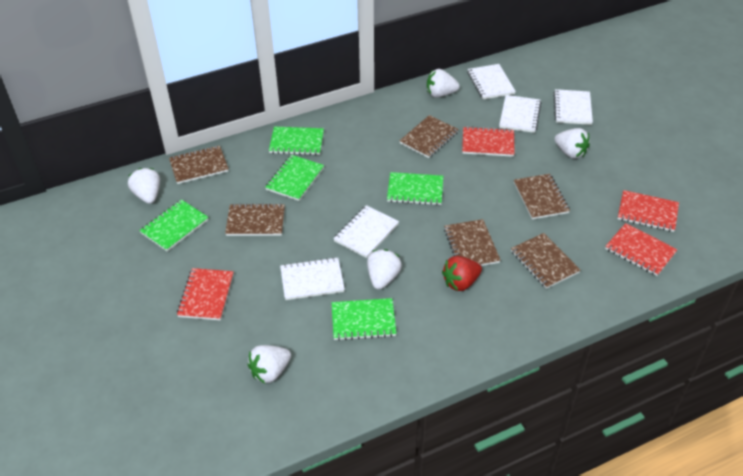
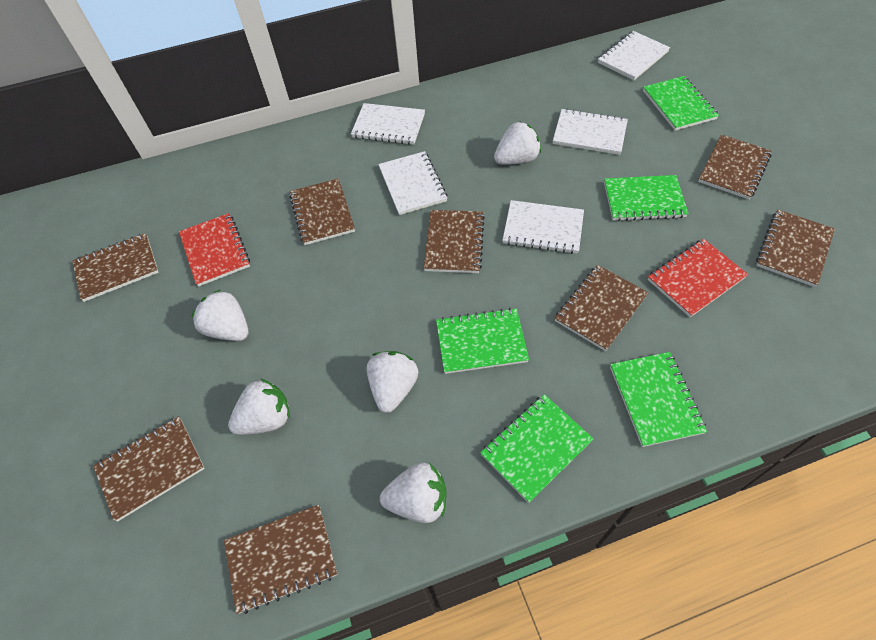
brown notebook: [169,145,229,184] [225,203,285,236] [399,115,459,158] [444,219,501,266] [511,233,580,289] [514,174,570,219] = 6 -> [72,233,159,302] [93,416,205,522] [224,505,338,614] [289,178,355,245] [424,210,485,273] [555,265,649,351] [698,135,772,199] [756,210,835,287] = 8
red notebook: [177,268,234,320] [462,126,515,157] [605,223,678,276] [618,190,679,232] = 4 -> [179,213,250,287] [647,239,748,317] = 2
red strawberry: [442,256,482,291] = 1 -> none = 0

